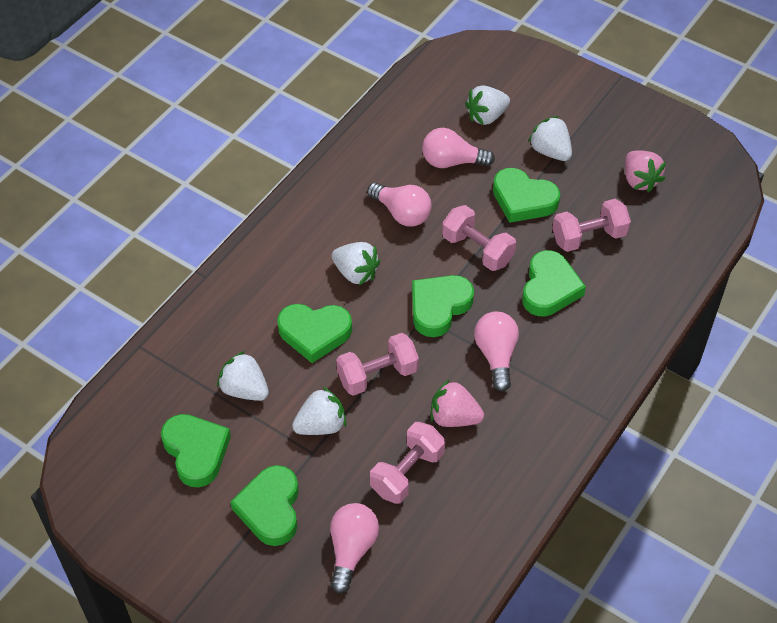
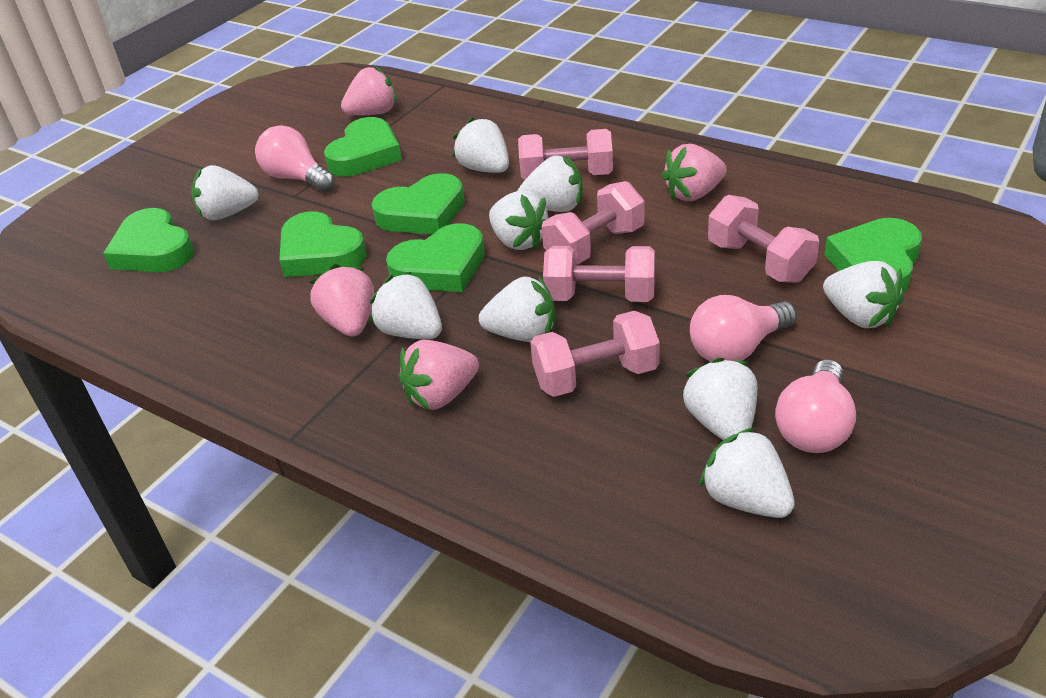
pink dumbbell: [336,333,419,396] [370,422,445,504] [442,205,516,271] [552,199,631,252] = 4 -> [518,129,613,180] [530,311,660,397] [542,181,644,265] [543,246,655,302] [708,195,819,283] = 5
pink light bulb: [330,503,379,594] [367,182,431,227] [422,128,495,168] [474,312,519,392] = 4 -> [255,125,335,192] [690,295,797,362] [775,359,856,453] = 3
pink strawberry: [431,380,484,427] [625,150,666,192] = 2 -> [310,264,374,337] [341,66,397,115] [399,340,479,410] [662,144,727,201] = 4
white strawberry: [217,351,269,401] [292,387,346,435] [332,242,380,286] [465,85,510,125] [528,116,572,161] = 5 -> [191,165,259,220] [370,272,442,339] [453,117,509,173] [479,276,555,342] [489,191,548,250] [518,155,583,212] [682,357,757,440] [700,427,795,518] [823,261,904,328] = 9

